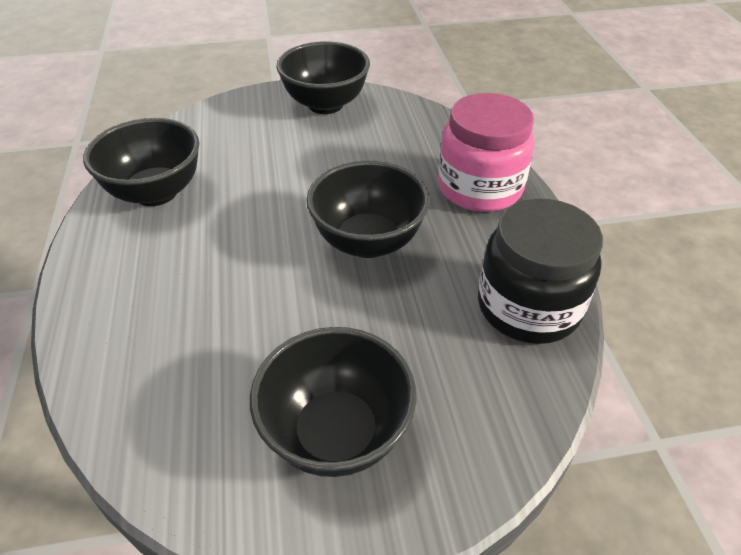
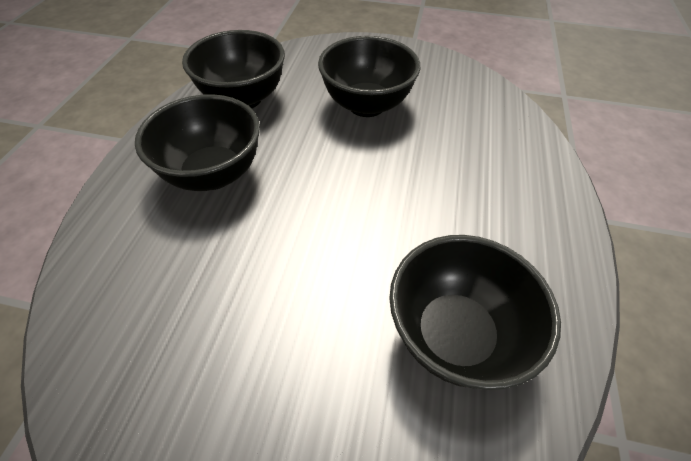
black jar: [478,199,603,344] = 1 -> none = 0
pink jar: [438,93,534,212] = 1 -> none = 0

